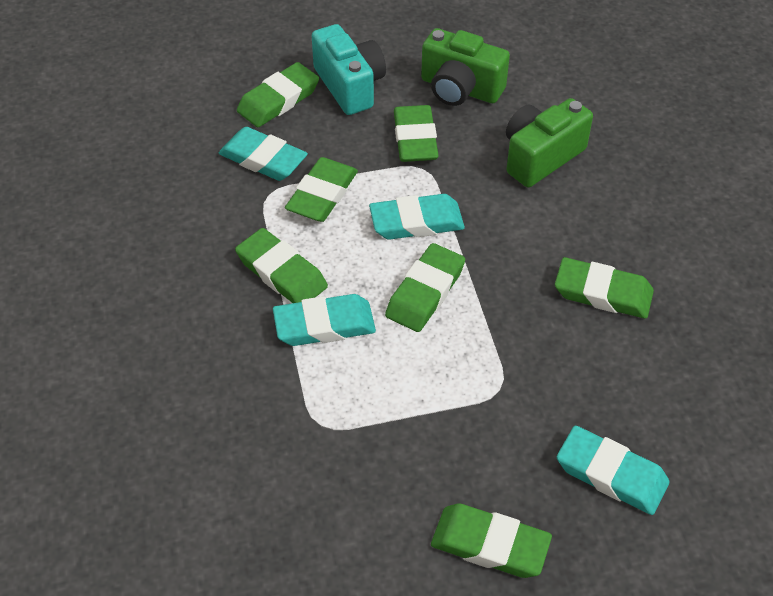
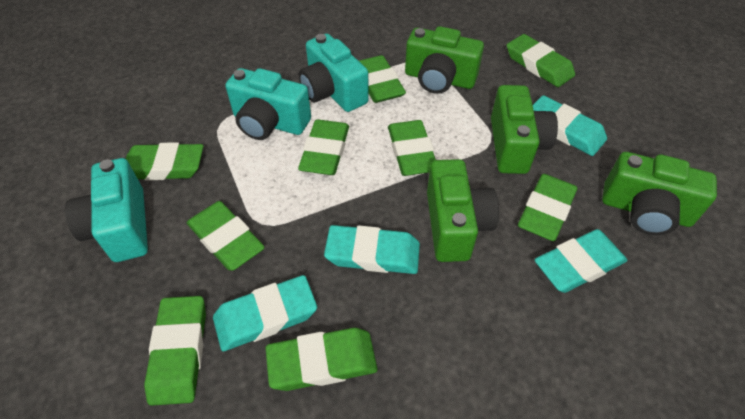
green camera: [421,28,510,106] [506,98,593,187] = 2 -> [405,26,484,94] [427,159,499,262] [491,85,558,174] [602,152,717,235] = 4
green eraser: [235,228,328,303] [237,62,319,127] [285,157,358,222] [385,243,465,332] [394,105,439,162] [431,504,552,578] [555,257,654,319] = 7 -> [126,142,204,181] [144,296,206,406] [187,201,265,271] [266,328,377,391] [298,120,349,175] [359,55,406,103] [388,120,436,176] [507,34,575,87] [518,174,578,241] = 9
turquoise camera: [312,24,386,115] = 1 -> [65,158,148,262] [225,68,311,140] [299,33,369,112] = 3

